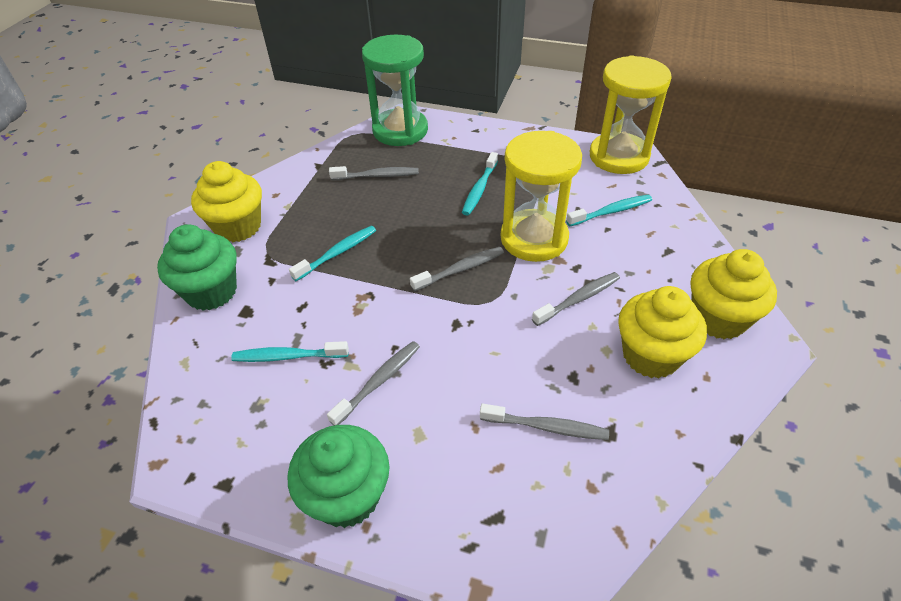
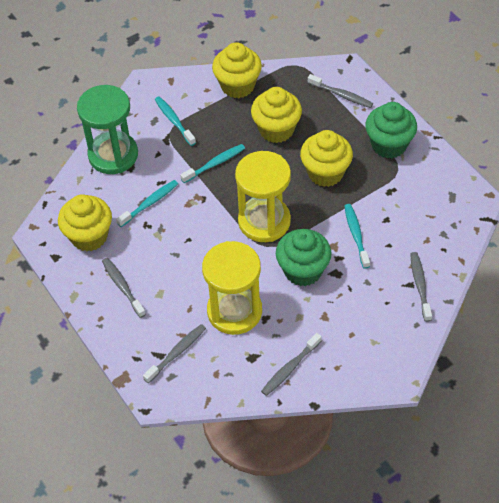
yellow cupcake: [191,161,262,242] [618,286,707,379] [691,249,777,339] = 3 -> [58,194,112,251] [212,43,262,98] [251,87,302,143] [300,130,353,187] = 4

